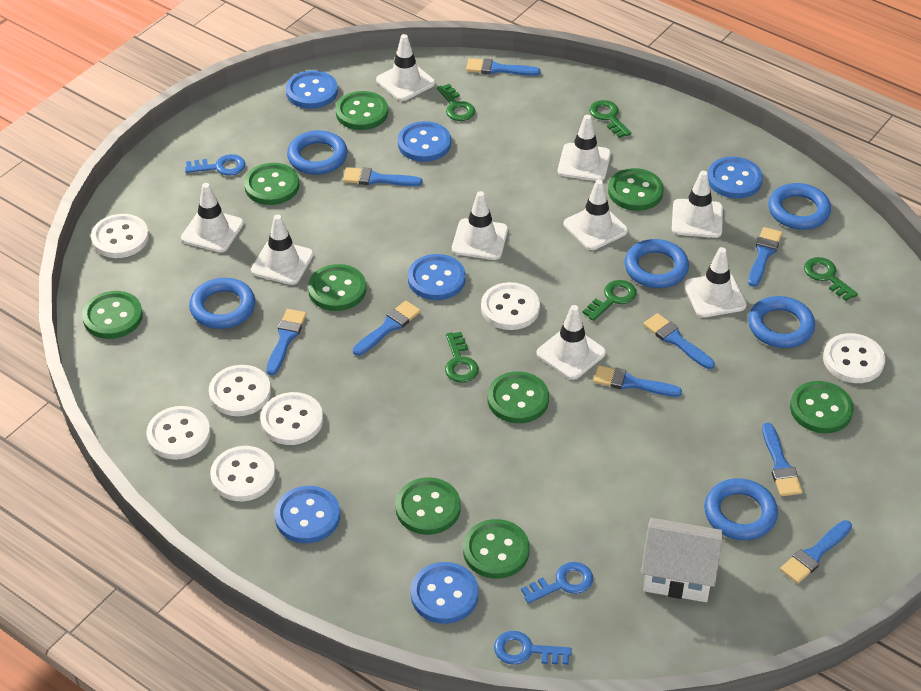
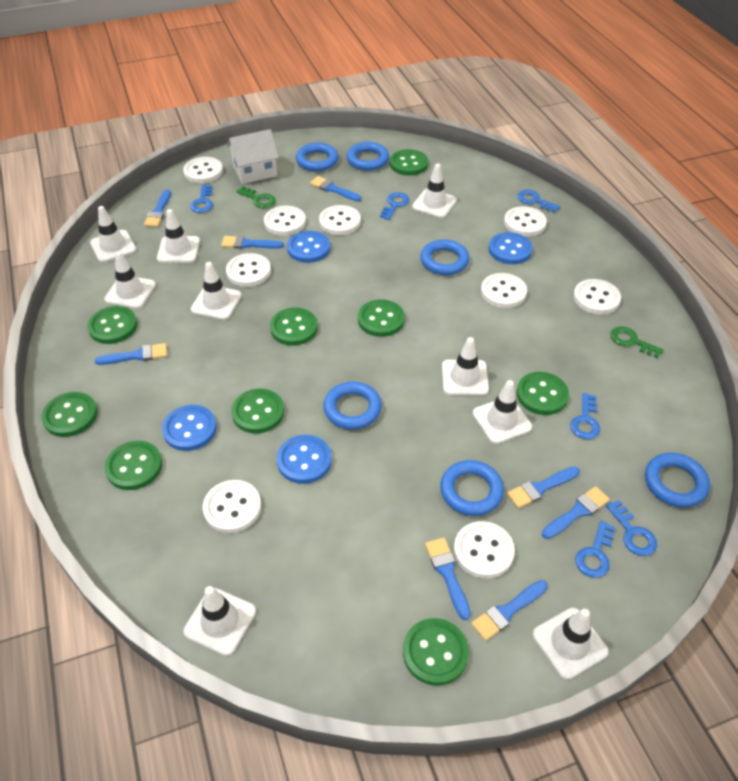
blue brush: [266,309,306,375] [343,167,422,186] [353,301,421,356] [466,58,540,76] [593,365,682,397] [643,313,715,369] [748,227,782,287] [762,423,803,496] [780,520,852,583] = 9 -> [95,343,167,365] [144,189,171,227] [221,235,284,249] [310,176,361,201] [425,538,471,620] [471,580,548,641] [507,466,580,508] [542,486,610,539] = 8
blue button: [274,486,340,543] [286,70,338,109] [398,121,451,162] [408,254,466,300] [411,562,479,624] [708,157,763,199] = 6 -> [162,405,217,451] [277,435,332,484] [287,231,330,263] [489,232,533,264] = 4
blue key: [185,154,246,176] [494,631,572,665] [521,562,593,604] = 3 -> [190,185,213,213] [380,192,409,220] [517,190,560,213] [570,393,600,439] [575,521,615,578] [606,500,657,556] = 6
green key: [437,84,475,121] [445,332,479,383] [582,280,637,321] [589,100,631,138] [804,257,858,301] = 5 -> [236,186,276,208] [610,326,664,358] = 2
white button: [91,214,149,258] [146,406,210,460] [209,365,271,416] [210,446,275,501] [260,392,323,445] [481,282,540,330] [823,333,885,383] = 7 -> [183,157,223,183] [203,480,261,533] [226,253,271,287] [264,206,306,236] [319,205,361,235] [454,521,515,578] [481,273,527,308] [504,206,547,237] [573,279,621,315] = 9

